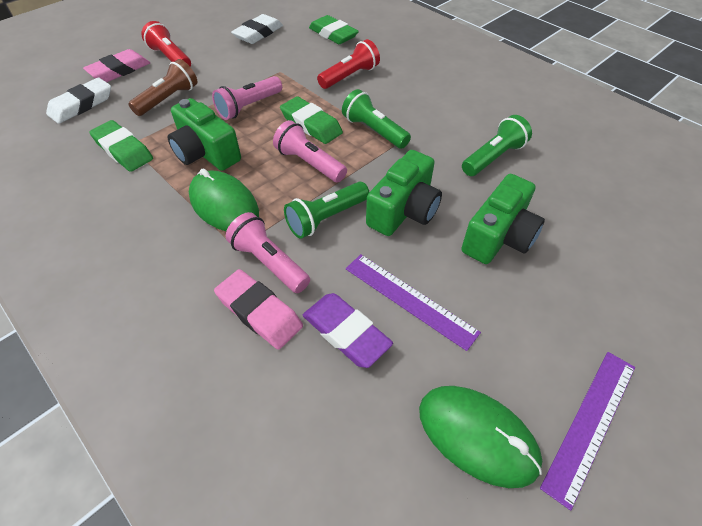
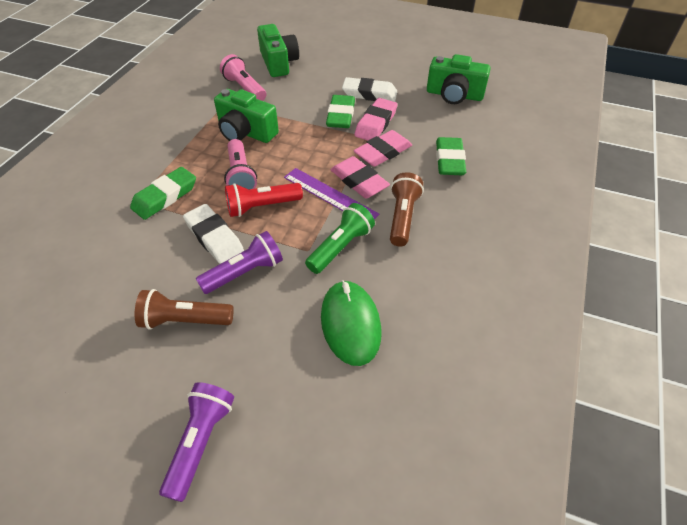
brown flashlight: [128,59,197,116] = 1 -> [135,289,234,330] [390,172,424,247] = 2
green flashlight: [284,182,369,239] [342,89,411,149] [462,115,532,176] = 3 -> [305,203,375,274] = 1
green mouse: [189,169,259,231] [419,386,542,488] = 2 -> [321,280,381,366] = 1
pink eraser: [83,49,150,82] [214,269,303,350] = 2 -> [331,156,390,198] [354,98,397,140] [354,130,412,167] = 3
pink flashlight: [212,76,282,120] [226,212,310,293] [273,120,347,182] = 3 -> [220,54,266,101] [224,139,257,189] = 2
purple eraser: [303,293,393,368] = 1 -> none = 0
purple flashlight: none = 0 -> [159,382,234,502] [196,231,283,294] = 2
purple ruler: [346,254,481,351] [540,352,635,511] = 2 -> [284,168,379,219] = 1
red flashlight: [141,21,191,67] [317,39,380,89] = 2 -> [225,183,303,217] = 1

